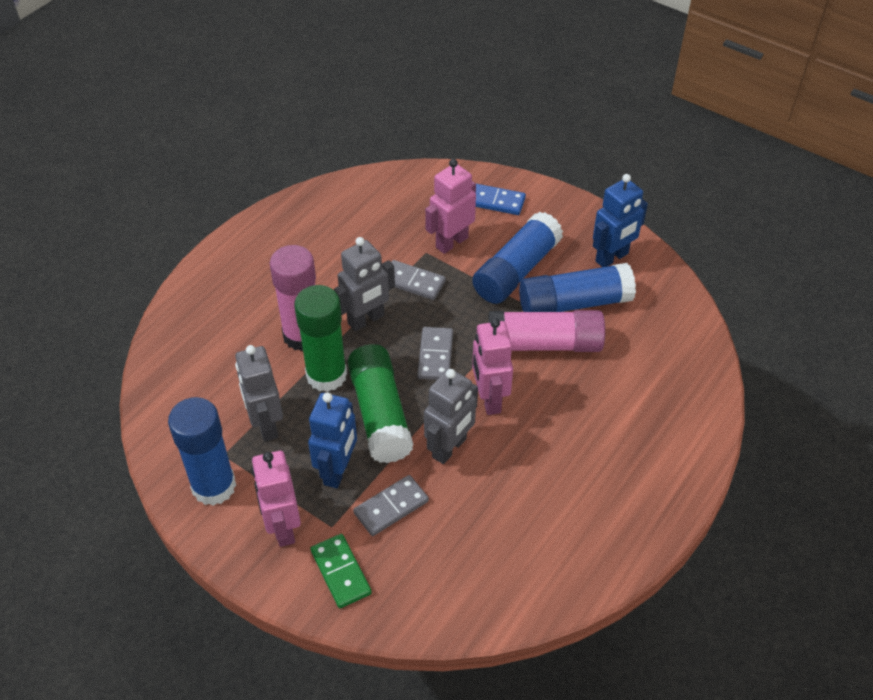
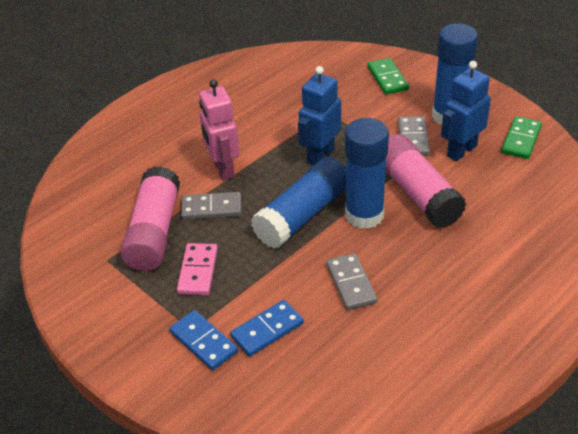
blue domino: [476,184,526,215] = 1 -> [169,310,238,370] [230,300,304,357] = 2
green domino: [310,534,372,608] = 1 -> [367,58,409,95] [501,116,542,159] = 2
green glue stick: [294,285,347,392] [348,344,414,463] = 2 -> none = 0
grey robot: [235,345,283,442] [334,237,395,331] [424,368,478,464] = 3 -> none = 0
pink domino: none = 0 -> [177,243,218,295] = 1
pink robot: [251,451,301,547] [425,159,476,254] [472,318,513,415] = 3 -> [199,79,240,180] = 1

